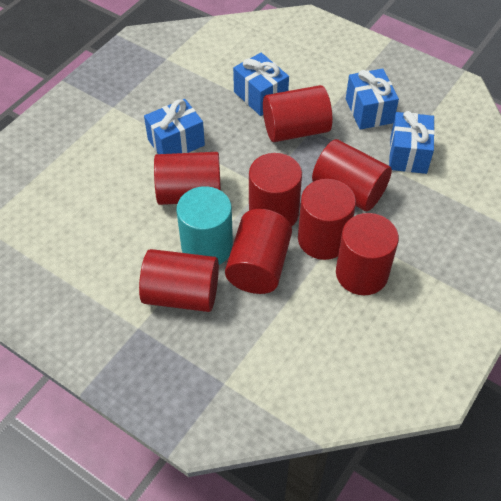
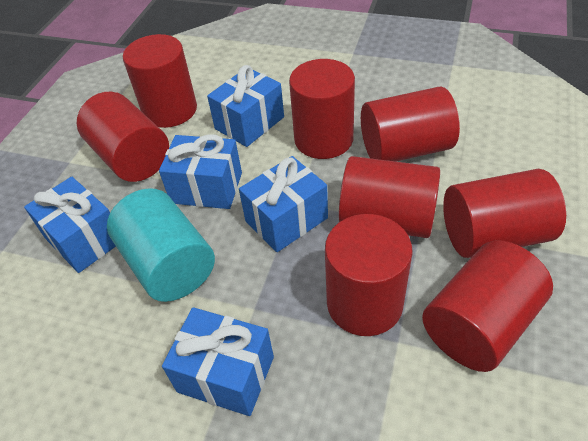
blue gift: [144,99,205,154] [233,53,289,116] [346,69,399,130] [389,111,435,174] = 4 -> [24,177,116,273] [159,134,242,209] [162,307,274,416] [207,65,284,147] [239,156,328,252] = 5

